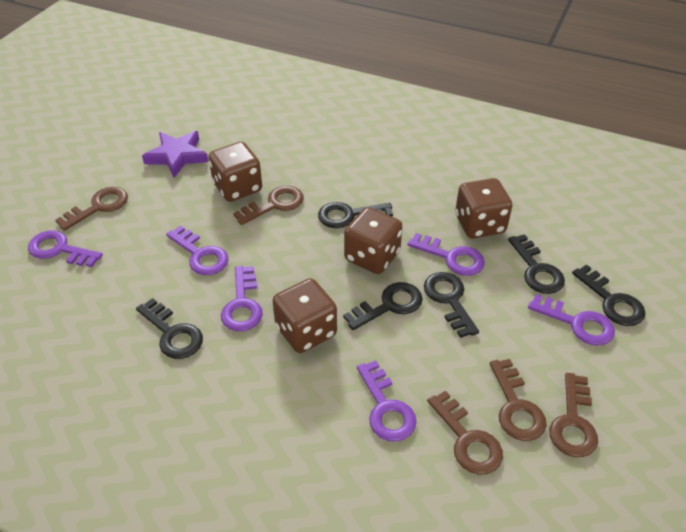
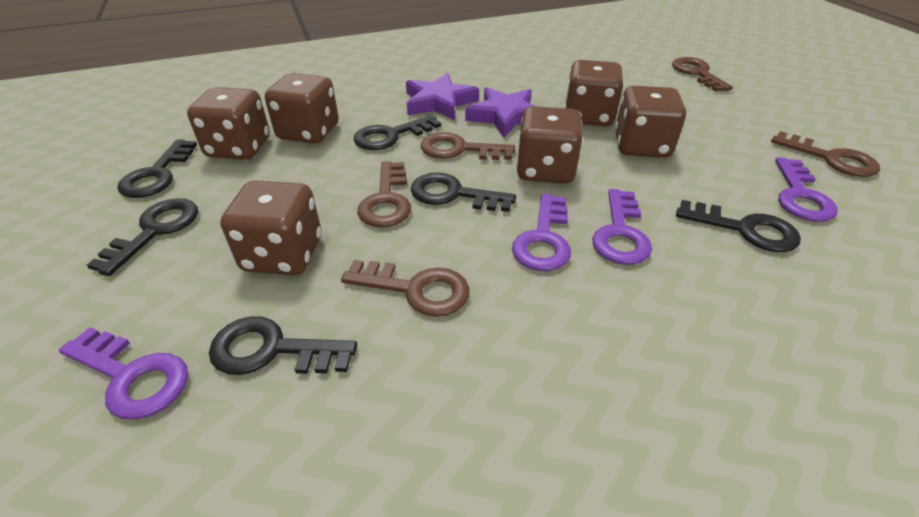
brown dice: [208,142,262,202] [273,278,337,353] [344,207,403,274] [455,178,512,238] = 4 -> [187,87,270,160] [220,181,321,275] [265,73,339,144] [516,106,583,184] [565,60,624,126] [615,86,686,158] = 6
purple key: [28,230,103,267] [166,226,229,275] [221,266,263,331] [357,360,417,442] [407,233,485,276] [528,294,615,346] = 6 -> [59,327,188,420] [512,194,571,271] [592,189,652,265] [775,157,838,222] = 4
purple star: [142,131,208,178] = 1 -> [406,73,479,120] [465,87,535,137] = 2

